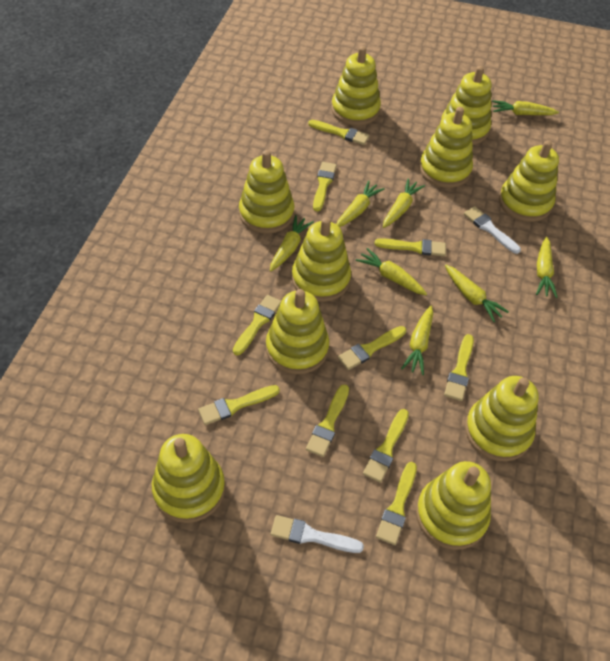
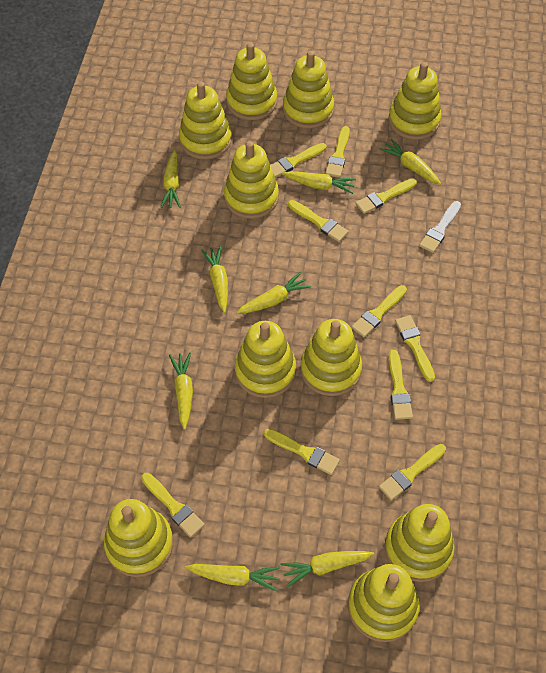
white brush: [271,515,364,553] [464,206,521,254] = 2 -> [419,201,461,253] = 1

